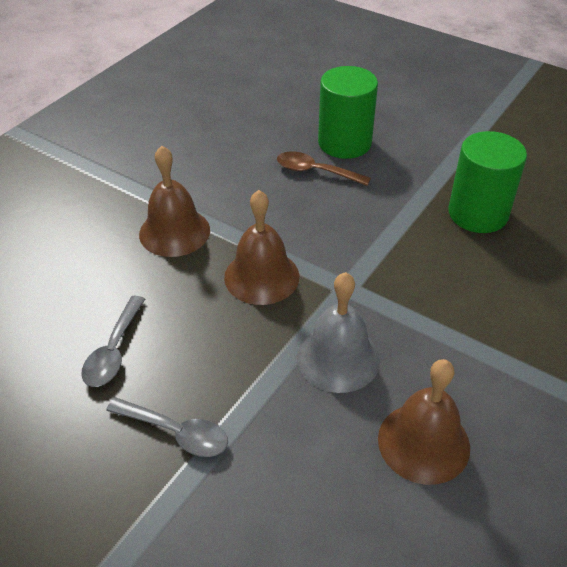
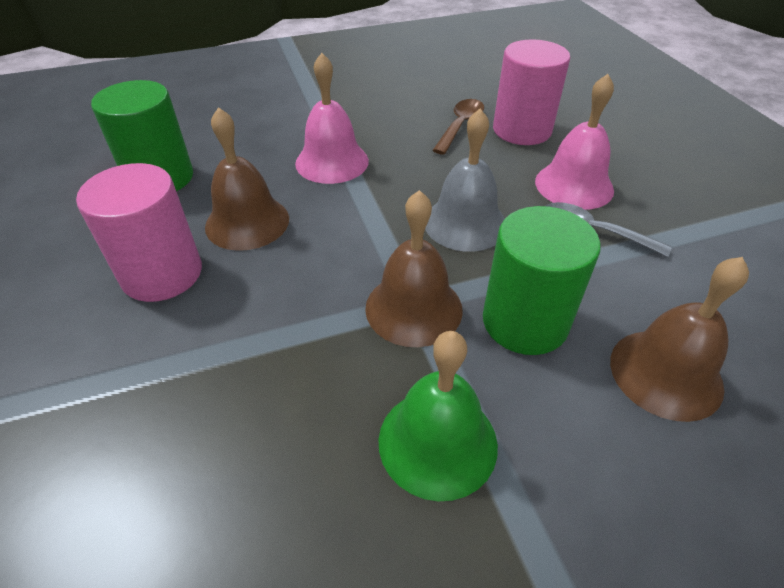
green bell: none = 0 -> [378,331,498,501] = 1
grey spoon: [81,296,145,387] [106,397,228,457] = 2 -> [546,202,672,257] = 1
pink bell: none = 0 -> [295,53,369,184] [535,74,614,210] = 2
pink cylinder: none = 0 -> [76,163,202,302] [493,39,570,145] = 2

